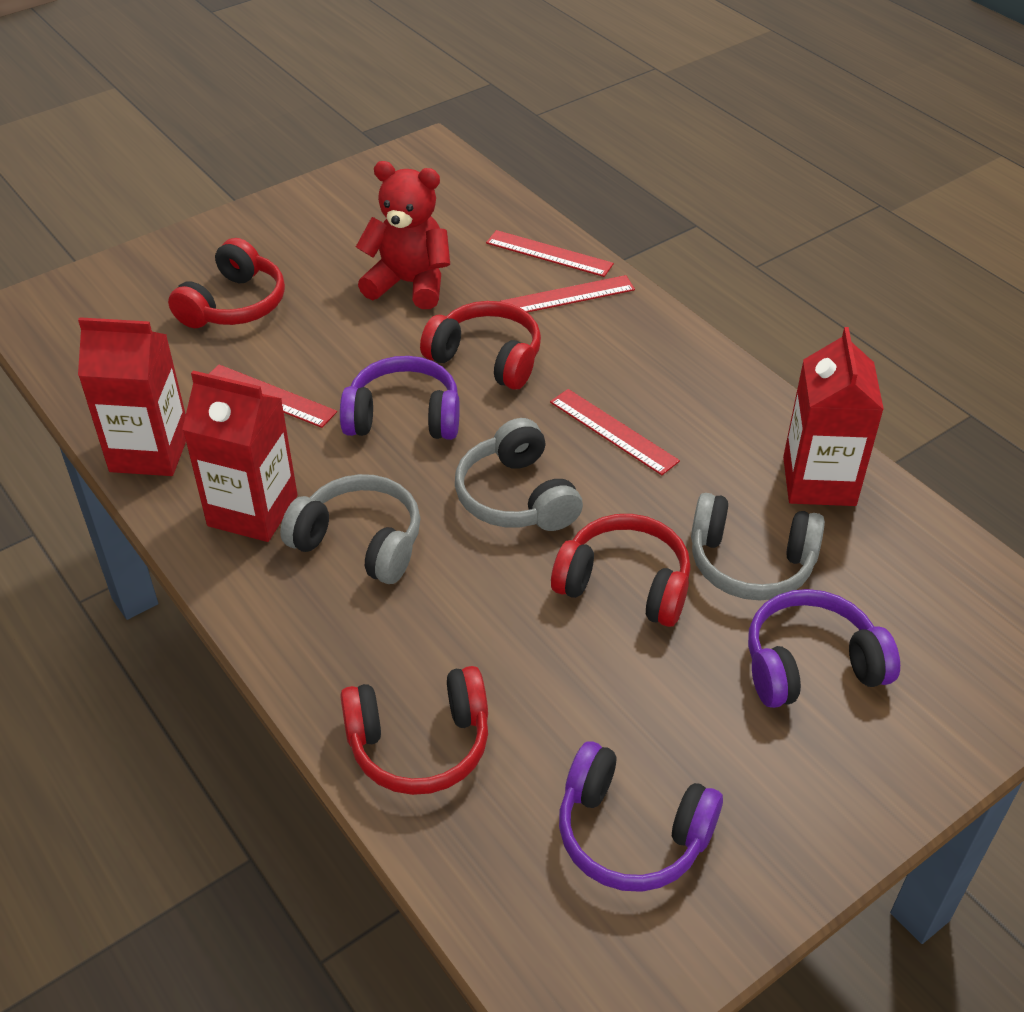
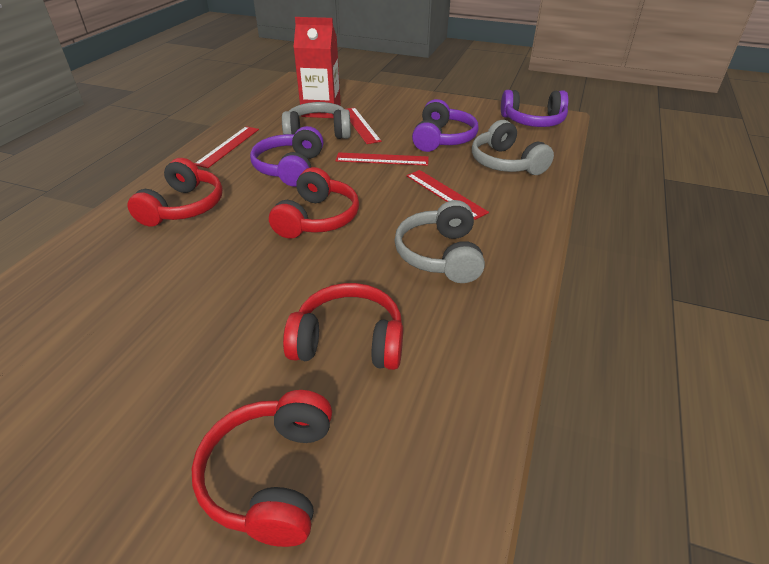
red carton: [78,317,186,476] [182,371,298,542] [783,327,884,506] = 3 -> [293,17,341,118] = 1
red teddy bear: [356,161,450,309] = 1 -> none = 0

